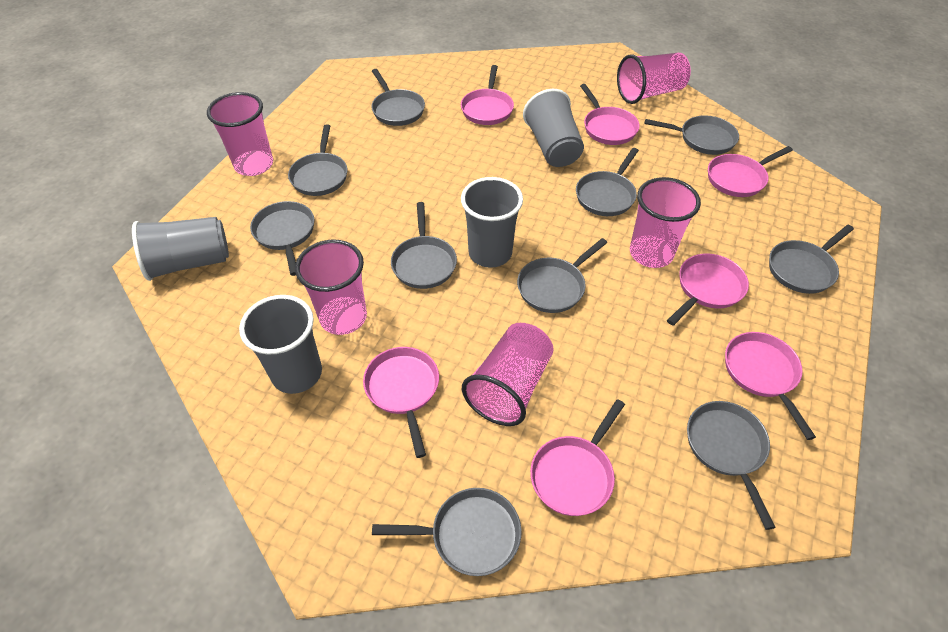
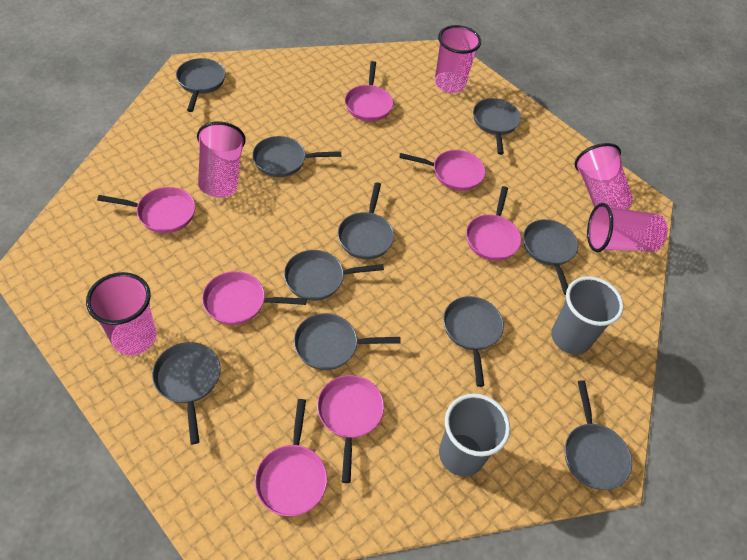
grey cup: [132,217,229,281] [239,295,322,394] [461,177,523,268] [523,89,584,167] = 4 -> [439,394,510,477] [551,276,624,355] = 2

